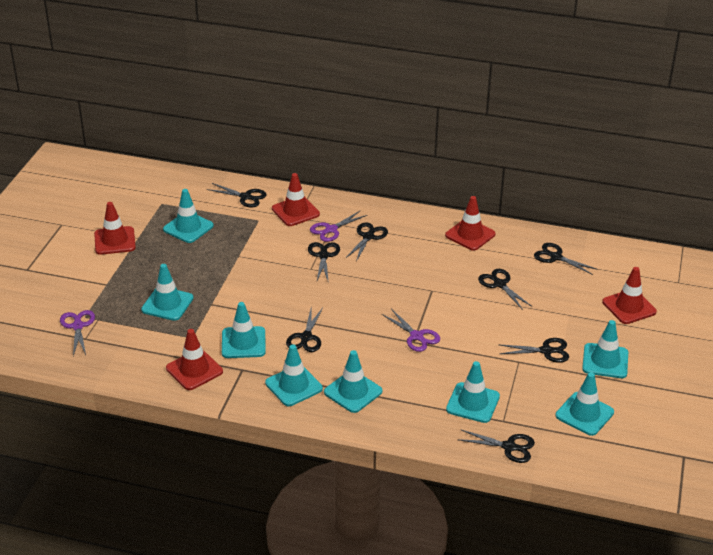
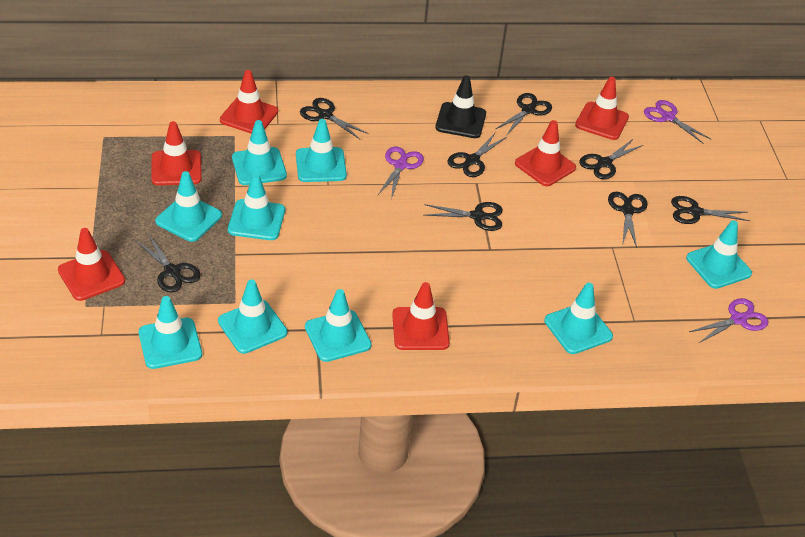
black traffic cone: none = 0 -> [435,75,486,138] = 1
red traffic cone: [94,202,136,255] [166,329,223,390] [272,173,320,226] [445,196,496,251] [602,267,657,324] = 5 -> [58,228,125,301] [151,121,202,186] [220,70,278,134] [392,282,450,350] [515,120,576,186] [575,77,629,140] = 6
turquoise traffic cone: [141,264,194,321] [163,189,214,243] [222,302,266,358] [265,344,323,406] [324,350,383,413] [446,361,500,423] [555,372,614,436] [582,320,628,378] = 8 -> [139,296,202,369] [155,171,222,242] [218,280,287,354] [228,173,285,240] [232,120,287,185] [296,119,347,182] [305,289,372,362] [544,283,613,354] [686,220,752,289] = 9

